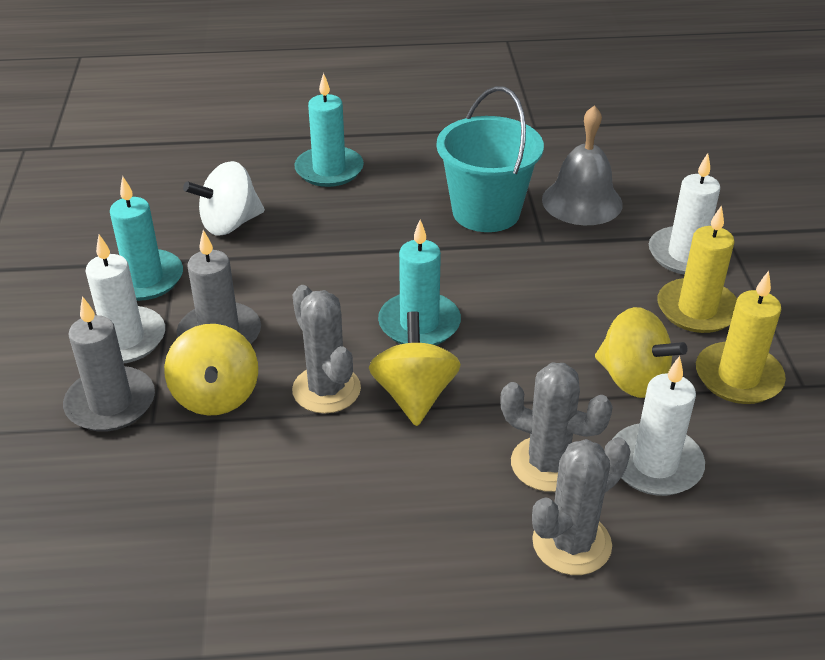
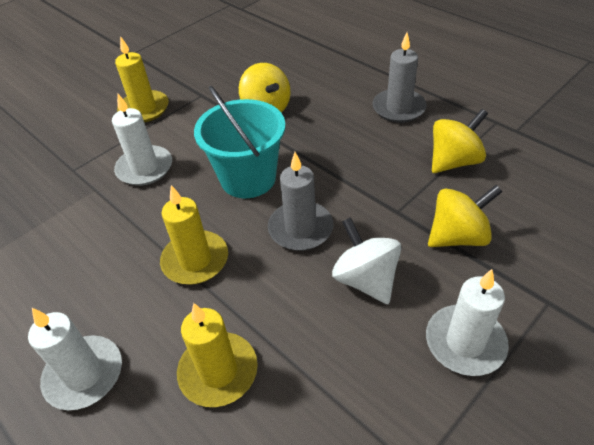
grey bell: [542,105,623,225] = 1 -> none = 0
grey cactus: [292,285,361,413] [500,363,613,492] [532,437,630,575] = 3 -> none = 0
turquoise candle: [110,176,183,301] [294,73,364,187] [378,220,461,345] = 3 -> none = 0
yellow candle: [657,205,737,333] [696,271,786,404] = 2 -> [115,36,169,122] [160,185,228,285] [177,303,258,407] = 3

